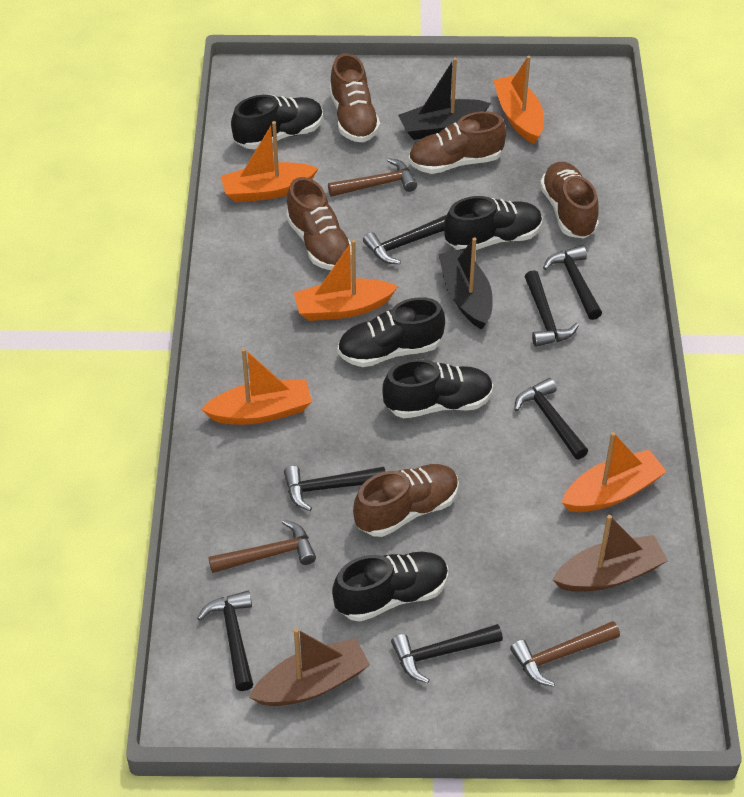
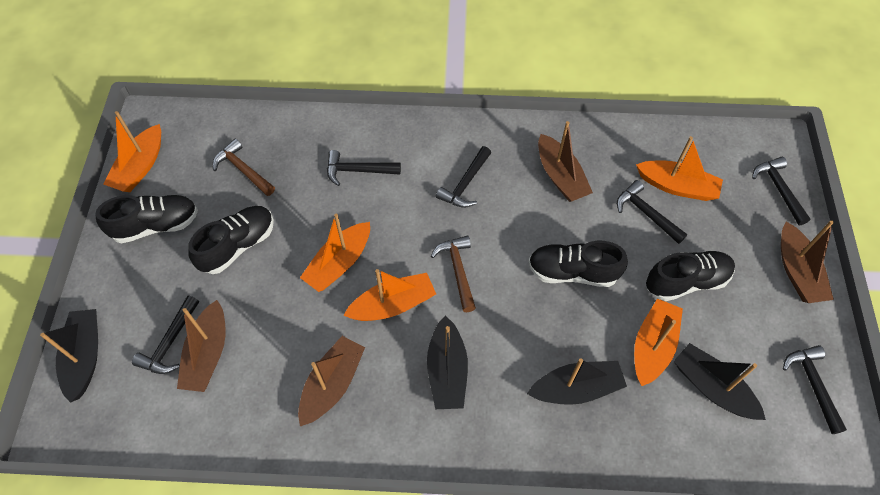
black boat: [398,58,491,140] [439,237,493,330] = 2 -> [40,309,98,403] [427,316,468,409] [527,358,627,405] [674,343,766,420] = 4
black hammer: [197,591,254,691] [284,466,386,511] [363,215,447,264] [391,624,503,683] [514,378,588,459] [525,270,579,347] [543,245,602,320] = 7 -> [132,295,199,374] [327,150,401,186] [436,146,491,208] [617,180,687,244] [752,157,810,225] [783,345,847,434] = 6
black shoe: [231,95,323,149] [332,552,448,622] [338,297,445,367] [383,359,493,418] [444,196,542,250] = 5 -> [95,195,198,244] [188,206,274,274] [528,241,628,287] [646,250,735,301] = 4
brown boat: [249,628,370,706] [553,515,668,592] = 2 -> [177,300,226,392] [298,336,365,426] [538,121,593,202] [781,220,834,303] = 4
brown hammer: [208,520,316,573] [328,158,417,197] [510,621,620,687] = 3 -> [213,139,275,196] [431,235,476,312] = 2
brown shoe: [286,177,352,270] [329,53,380,142] [353,464,459,537] [409,111,506,174] [540,162,599,239] = 5 -> none = 0

